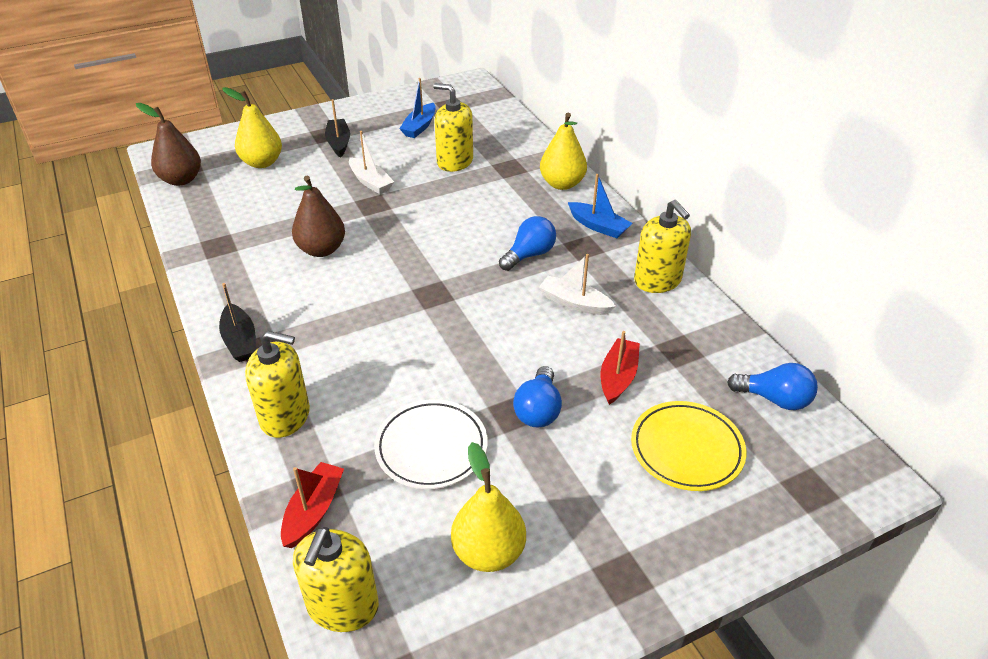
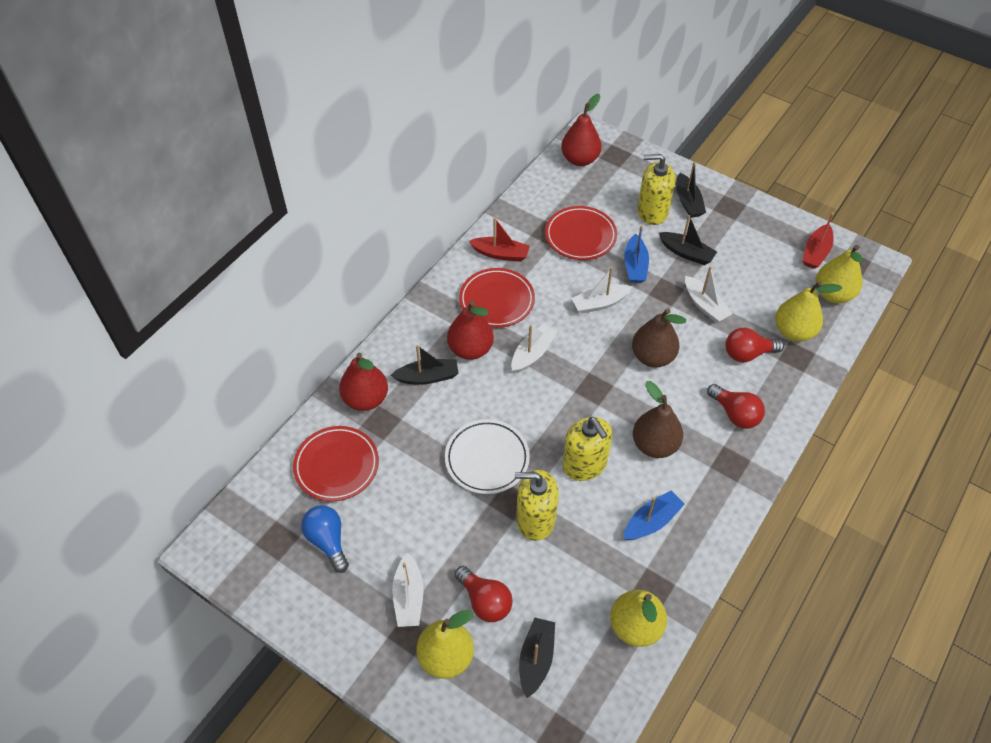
black boat: [219,283,256,362] [325,99,350,158] = 2 -> [391,345,459,385] [519,618,555,698] [659,215,717,265] [676,162,706,218] = 4
blue light bulb: [499,216,556,271] [513,366,562,427] [727,363,818,410] = 3 -> [301,505,349,573] = 1
red light bulb: none = 0 -> [455,566,513,622] [707,384,765,429] [725,328,784,362] = 3
red pear: none = 0 -> [339,353,388,411] [447,301,494,360] [561,94,602,166] = 3
red plate: none = 0 -> [293,426,379,501] [459,268,535,328] [545,206,617,260] = 3
white boat: [349,131,394,194] [539,254,616,315] = 2 -> [392,552,424,627] [511,324,557,373] [571,267,632,314] [685,266,732,323] = 4
yellow pear: [222,87,282,168] [451,442,526,572] [540,113,587,190] = 3 -> [417,609,474,679] [610,590,667,647] [775,281,842,342] [816,245,863,303] = 4
yellow plate: [631,401,747,491] = 1 -> none = 0
yellow soap dispenser: [245,331,310,438] [293,527,379,632] [433,83,473,172] [634,200,691,293] = 4 -> [515,470,559,541] [562,417,612,481] [637,154,675,225] = 3

